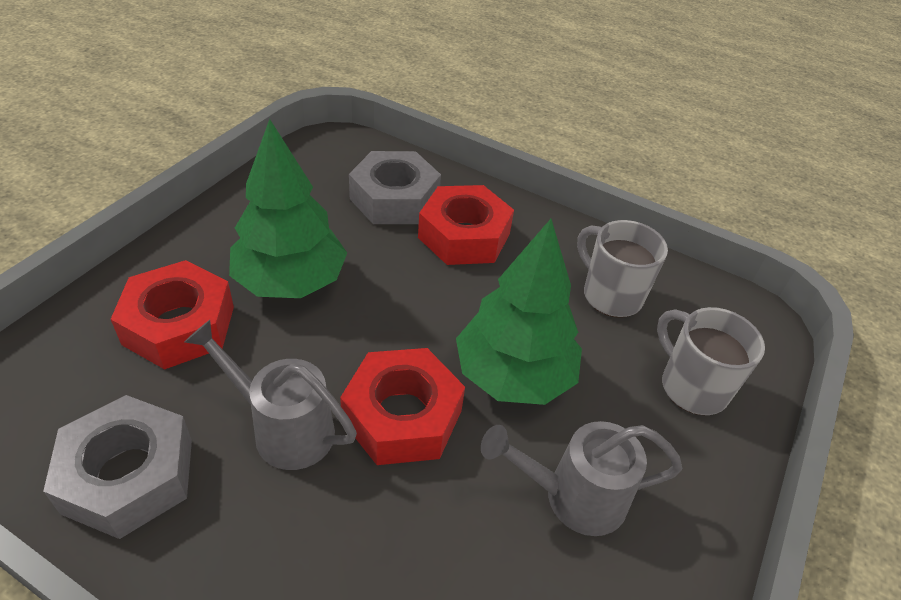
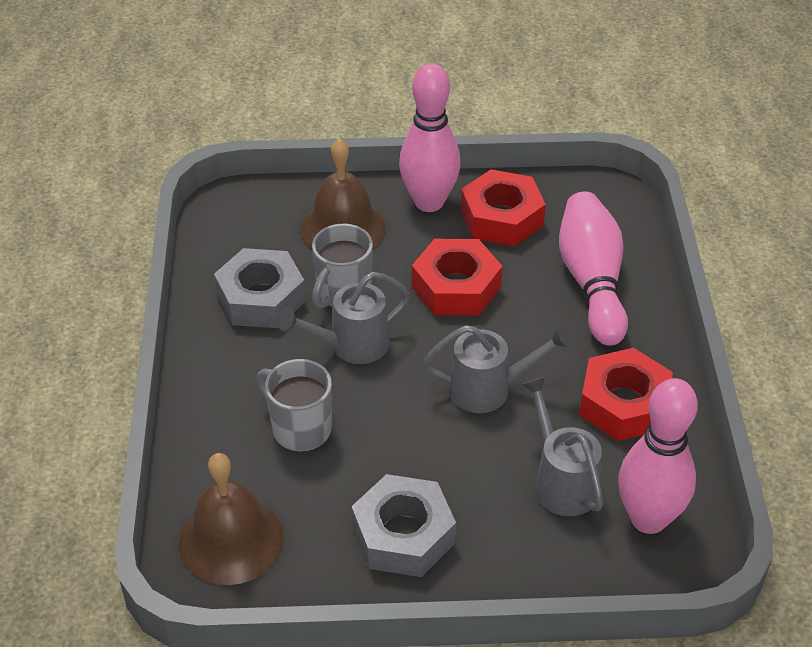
brown bell: none = 0 -> [179,453,284,585] [301,138,386,248] = 2
green tree: [229,119,347,298] [456,219,582,405] = 2 -> none = 0
grey watering can: [184,320,357,470] [481,421,682,536] = 2 -> [277,272,410,364] [423,325,571,413] [521,376,603,516] = 3
pink bowling pin: none = 0 -> [399,63,461,212] [559,191,628,346] [618,378,698,534] = 3

